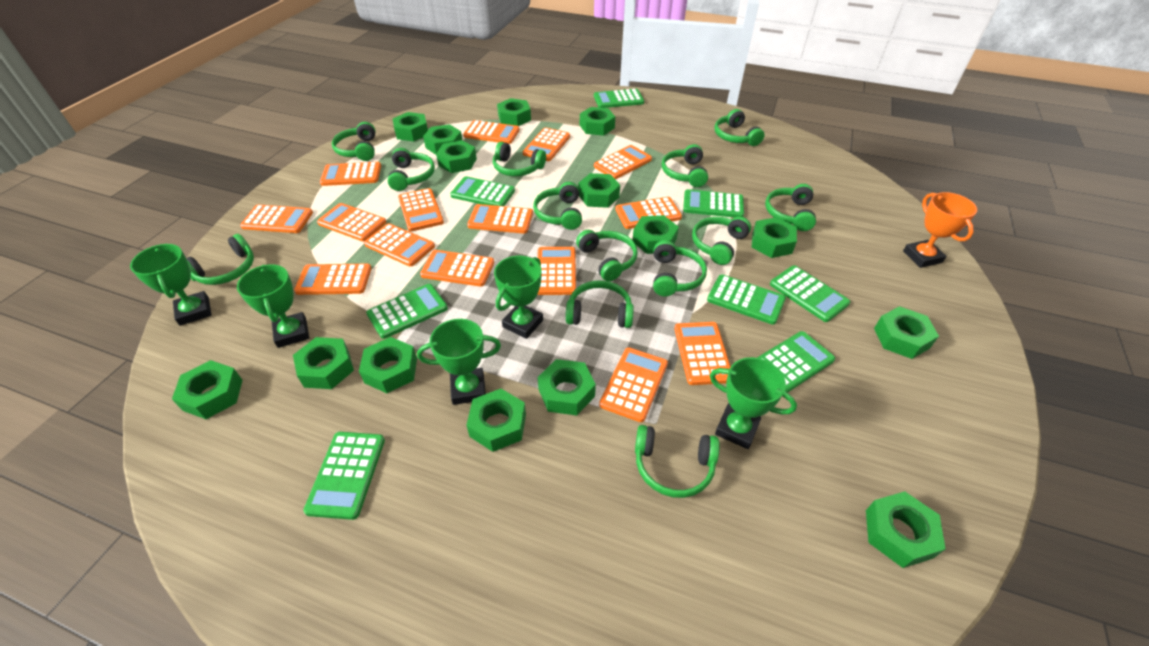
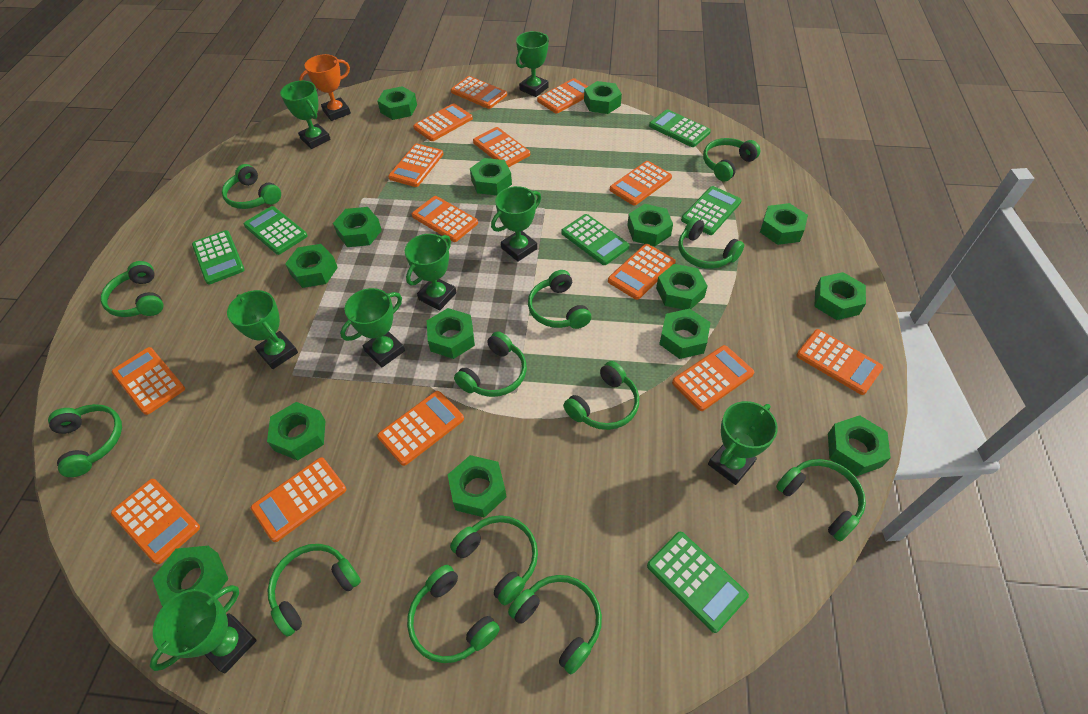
green calculator: [303,432,385,520] [366,284,448,339] [450,176,515,206] [594,89,644,108] [683,189,744,218] [707,274,786,325] [757,331,835,393] [770,265,850,322] = 8 -> [192,230,245,285] [244,206,307,255] [561,214,629,265] [647,532,749,633] [649,109,711,147] [681,186,742,235] = 6
green trophy: [130,244,211,326] [237,264,309,348] [417,319,501,405] [494,256,543,339] [710,357,797,449] = 5 -> [149,585,257,673] [227,290,298,369] [280,81,331,149] [340,288,405,368] [405,234,457,310] [491,186,541,262] [516,31,549,97] [708,401,778,485] = 8
orange calculator: [240,205,313,233] [294,264,372,295] [317,203,386,241] [320,162,381,186] [364,223,435,267] [398,188,444,231] [420,250,494,287] [463,120,520,144] [467,204,533,234] [523,127,570,161] [537,247,576,295] [594,145,652,179] [599,347,668,422] [615,197,682,229] [674,322,731,385] = 15 -> [111,479,200,564] [112,347,185,415] [251,457,346,542] [377,391,464,466] [388,143,443,187] [412,196,478,242] [413,103,473,141] [451,76,507,109] [473,127,530,168] [537,78,588,114] [608,244,676,300] [610,161,672,206] [672,345,754,411] [797,329,884,395] = 14

